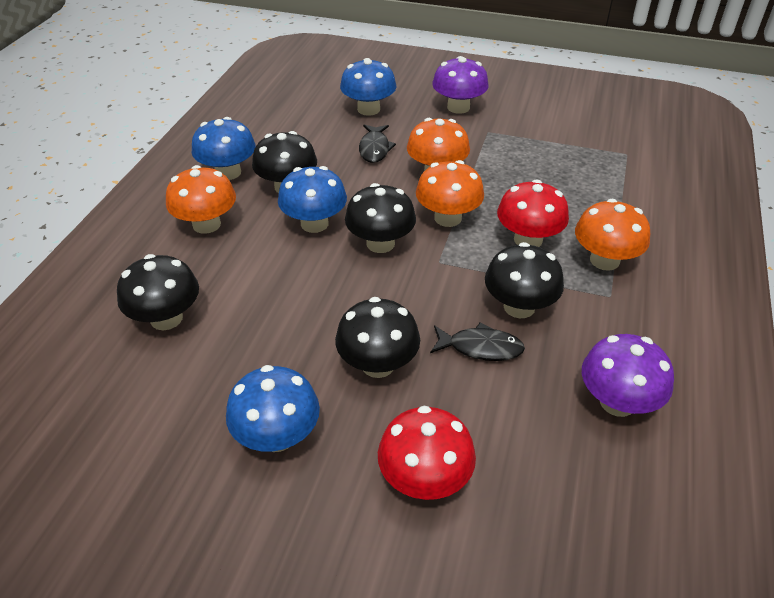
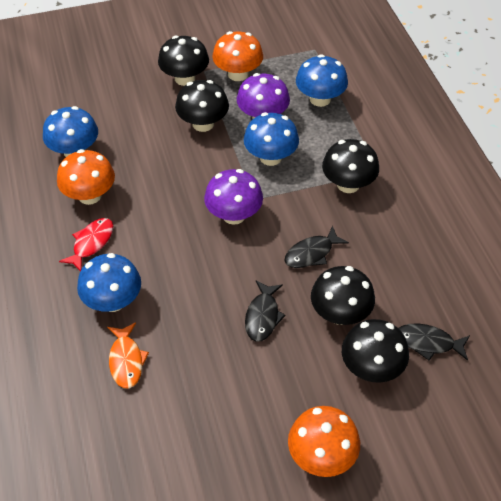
black fish: [359,125,396,163] [430,323,525,361] = 2 -> [245,281,286,342] [284,225,349,268] [399,323,470,361] = 3
orange fish: none = 0 -> [107,323,149,389] = 1
orange mushroom: [166,165,236,234] [407,118,470,171] [416,160,484,227] [575,199,650,271] = 4 -> [57,149,115,205] [212,31,263,81] [288,406,360,477] = 3
red fish: none = 0 -> [59,218,113,271] = 1
red mushroom: [378,406,476,500] [497,179,569,247] = 2 -> none = 0

